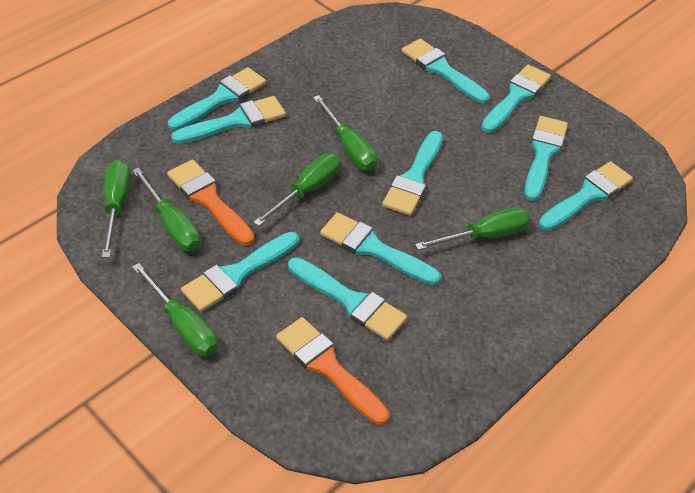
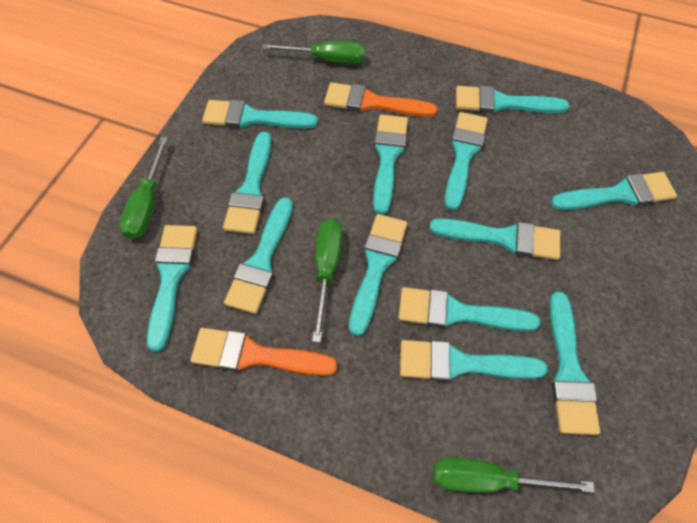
green screwdriver: [102,160,131,257] [132,168,201,252] [132,263,218,356] [253,153,341,226] [313,95,378,171] [415,207,531,250] = 6 -> [120,137,168,239] [262,41,365,64] [312,219,342,343] [433,458,595,493] = 4
turquoise brush: [168,67,266,130] [171,96,286,144] [181,232,299,312] [288,257,407,340] [320,212,441,285] [382,131,443,216] [402,39,490,104] [481,65,551,133] [524,116,568,201] [539,161,633,231] = 10 -> [147,225,198,352] [202,100,318,128] [223,132,272,234] [224,197,293,314] [349,214,408,336] [373,114,408,215] [398,287,541,331] [400,340,548,381] [429,218,561,260] [444,112,488,211] [456,86,569,113] [549,292,601,435] [551,172,677,210] = 13

